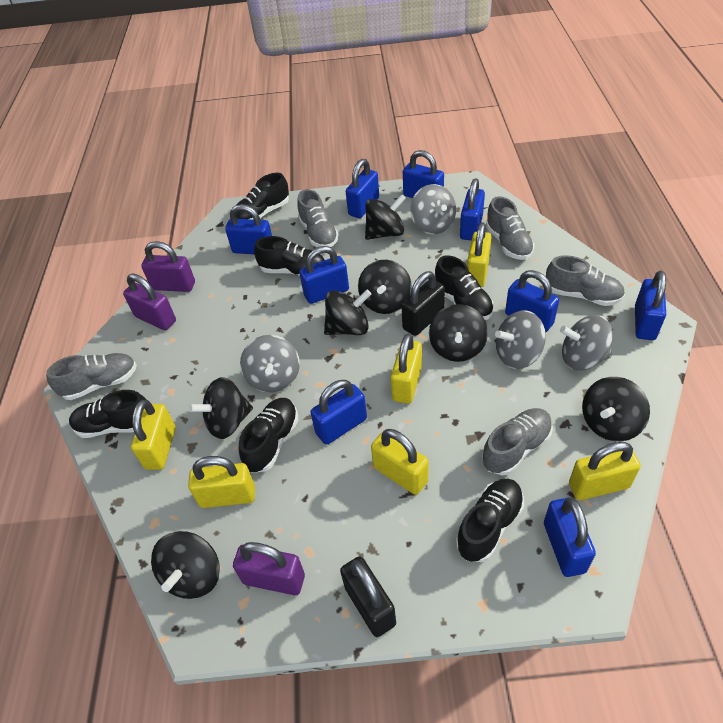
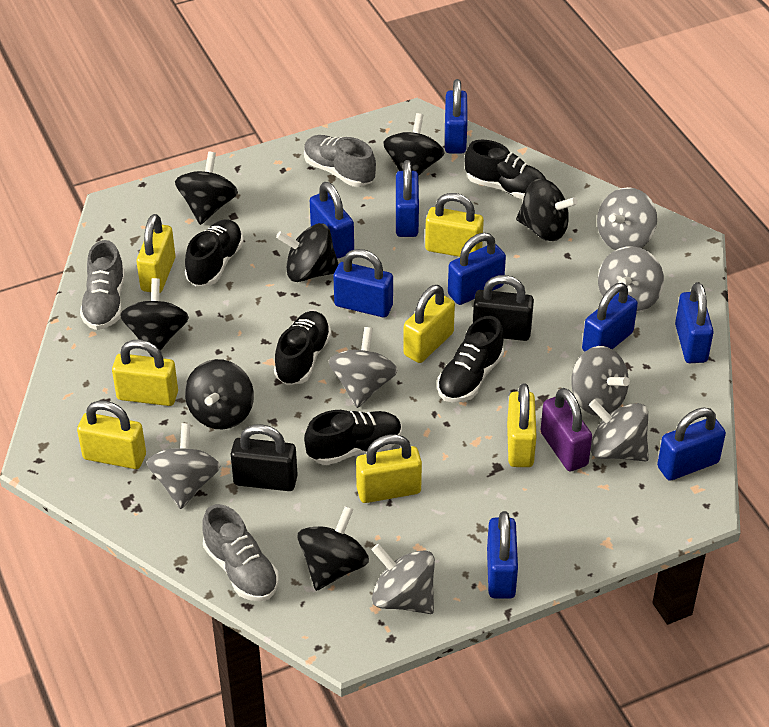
black shoe: [69,390,147,438] [236,173,289,220] [239,398,299,473] [254,236,324,276] [435,255,494,320] [456,479,524,562] = 6 -> [185,219,244,287] [274,311,331,385] [304,410,402,465] [437,316,504,403] [465,140,546,199] = 5
grey shoe: [46,353,137,400] [297,189,339,247] [482,408,553,475] [486,196,535,260] [546,255,625,306] = 5 -> [80,240,125,330] [202,504,279,601] [304,135,376,187] = 3
grey spinning top: [240,335,300,393] [410,184,456,234] [495,310,546,369] [560,315,613,371] = 4 -> [146,423,220,509] [329,327,398,408] [372,544,435,614] [571,346,630,416] [589,399,649,462] [597,187,657,250] [598,246,664,313] = 7
purple padlock: [123,274,176,330] [141,241,195,292] [233,542,305,595] = 3 -> [541,388,592,471] = 1
yellow padlock: [131,400,176,470] [188,456,255,508] [371,429,428,495] [391,334,422,404] [467,222,492,287] [569,442,641,500] = 6 -> [77,400,146,469] [112,340,178,406] [137,214,175,293] [356,434,422,503] [403,285,455,363] [425,193,484,257] [507,383,537,467] = 7

